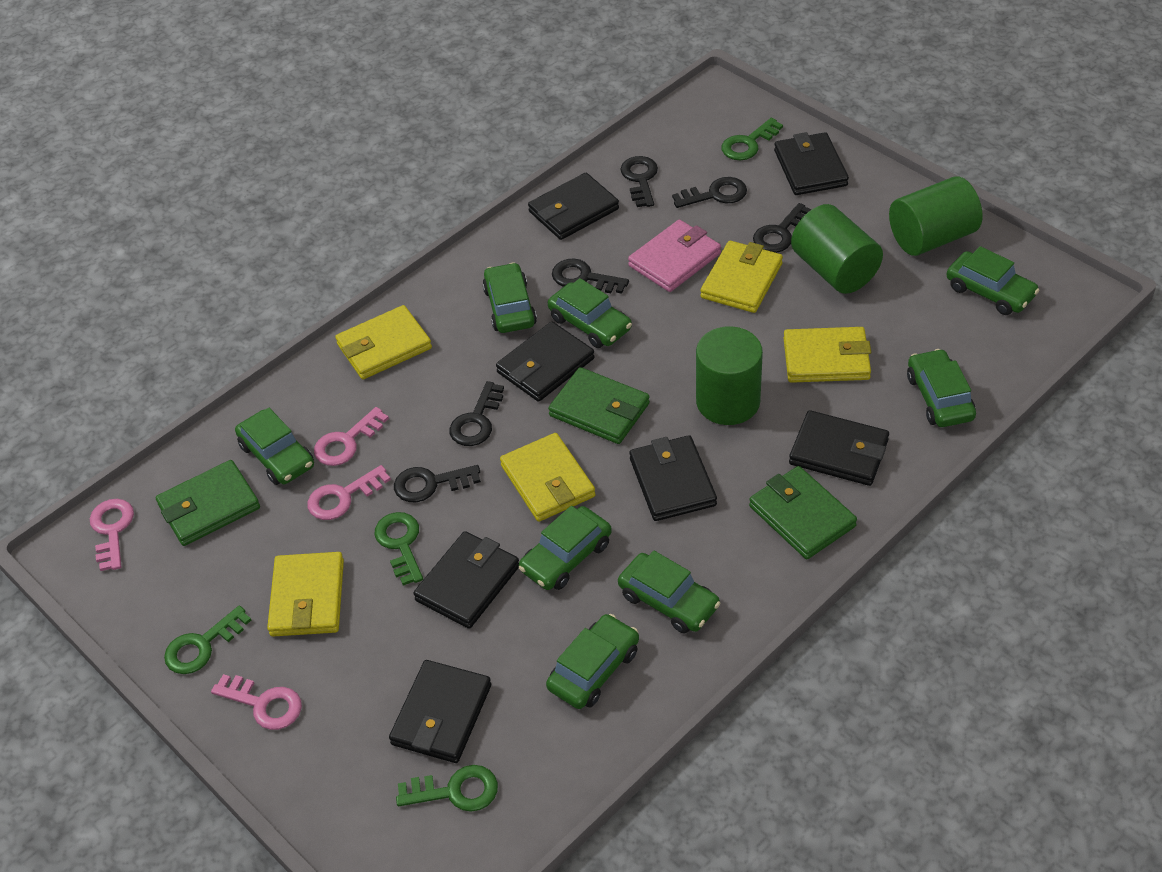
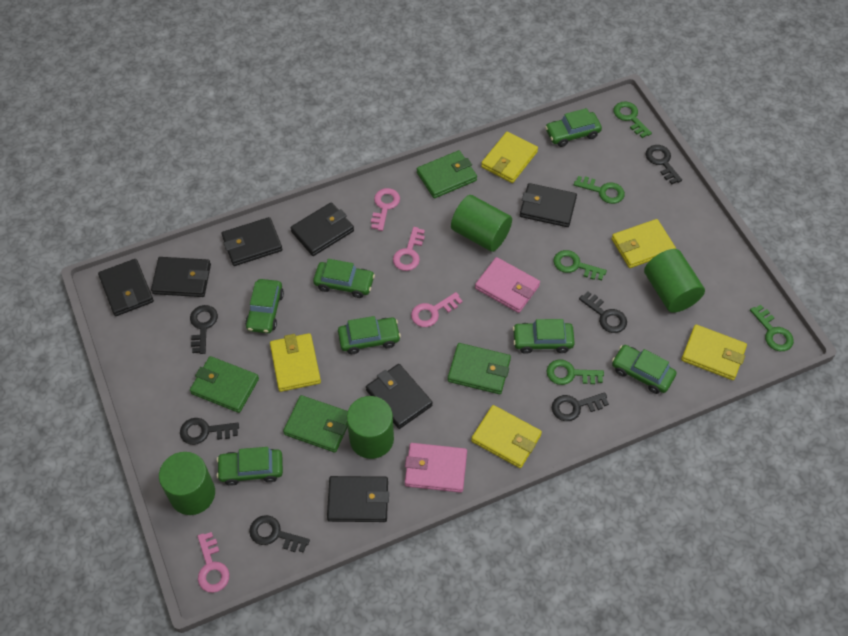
green car: [235,408,314,485] [482,262,537,333] [519,506,612,590] [546,614,639,709] [548,278,632,348] [618,551,721,634] [907,349,976,427] [946,246,1039,315] = 8 -> [217,447,283,486] [245,279,284,333] [313,259,375,298] [338,316,401,354] [513,319,575,354] [545,108,602,147] [612,345,676,394] = 7
green cylinder: [696,326,763,425] [791,204,883,294] [889,176,982,256] = 3 -> [159,452,215,515] [347,396,394,459] [451,195,512,252] [644,249,705,313] = 4
green key: [164,605,251,674] [375,512,423,585] [396,765,498,812] [721,118,783,160] = 4 -> [547,360,604,385] [553,250,607,281] [574,176,625,204] [614,101,652,138] [750,305,794,351] = 5
green wallet: [156,460,260,546] [548,367,650,444] [749,466,857,559] = 3 -> [190,356,259,413] [283,395,348,453] [417,150,477,198] [448,343,511,394] = 4
pink wallet: [628,220,721,292] = 1 -> [405,443,467,493] [475,257,540,313] = 2

